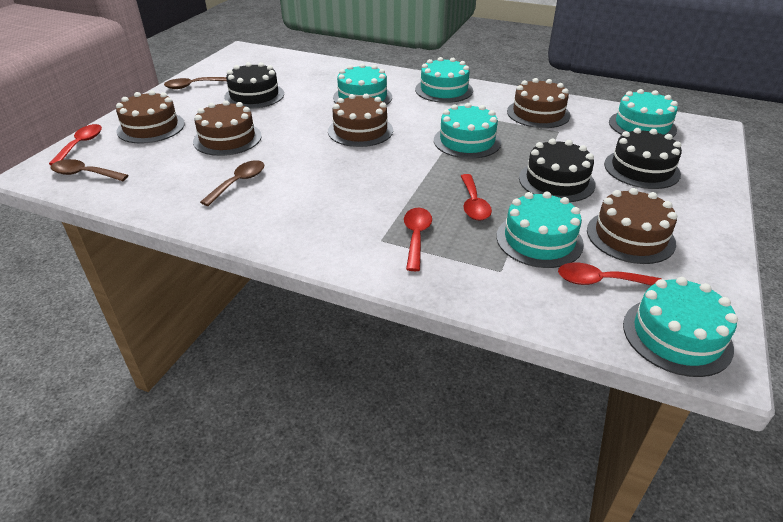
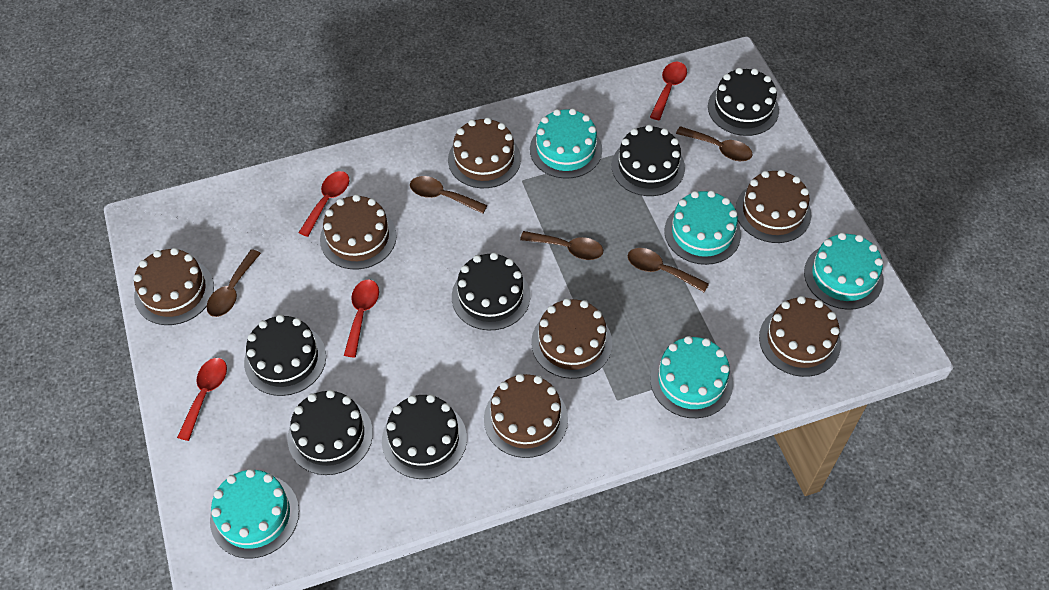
black cake: [224,62,284,109] [519,139,595,202] [604,128,682,189] = 3 -> [244,315,326,396] [288,390,373,475] [382,394,467,479] [452,252,530,330] [612,125,685,196] [708,68,779,136] = 6
brown cake: [116,90,185,143] [193,100,262,156] [328,94,393,147] [507,78,571,128] [587,188,677,264] = 5 -> [133,248,214,325] [320,194,397,269] [448,117,521,188] [484,374,568,458] [531,298,612,379] [735,170,811,243] [759,296,841,377] = 7
brown spoon: [51,159,128,181] [164,77,227,89] [200,160,264,206] = 3 -> [207,249,261,317] [410,176,488,214] [520,231,603,260] [628,248,709,293] [676,126,753,161] = 5
turquoise cake: [333,63,392,105] [415,57,473,103] [434,103,501,159] [496,192,584,268] [609,89,678,137] [623,277,738,377] = 6 -> [210,469,299,558] [530,108,602,179] [650,336,733,418] [664,190,741,265] [804,232,883,310] = 5

